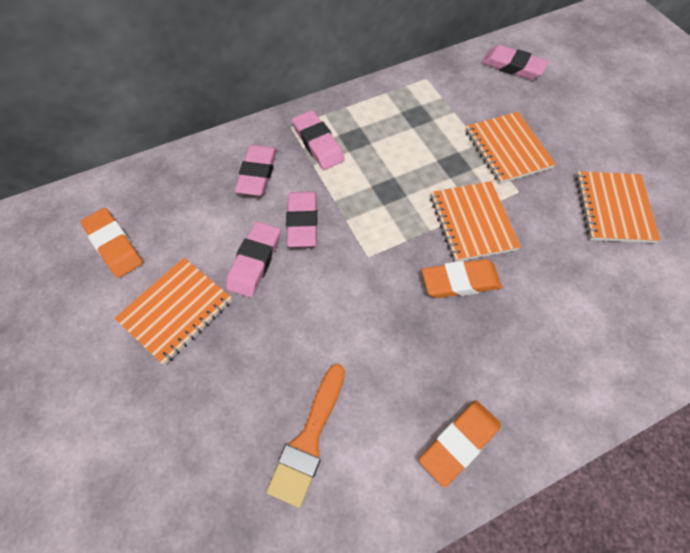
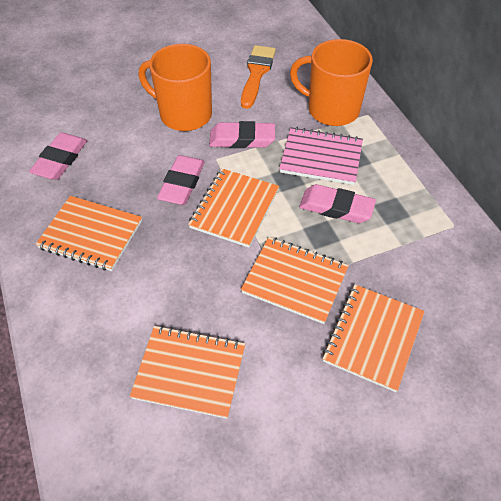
orange eraser: [80,208,143,278] [419,400,501,488] [422,259,502,298] = 3 -> none = 0
orange mug: none = 0 -> [139,44,212,131] [290,39,373,126] = 2
orange notebook: [114,258,232,365] [430,181,521,262] [465,112,556,184] [575,171,660,243] = 4 -> [35,196,142,271] [130,325,245,419] [188,168,279,248] [241,237,349,324] [322,285,425,392] = 5
pink eraser: [226,222,281,298] [235,145,277,196] [286,191,317,247] [292,110,345,170] [482,45,549,80] = 5 -> [29,133,87,180] [157,155,205,205] [209,121,275,148] [299,184,376,223] = 4
pink notebook: none = 0 -> [279,127,363,185] = 1

